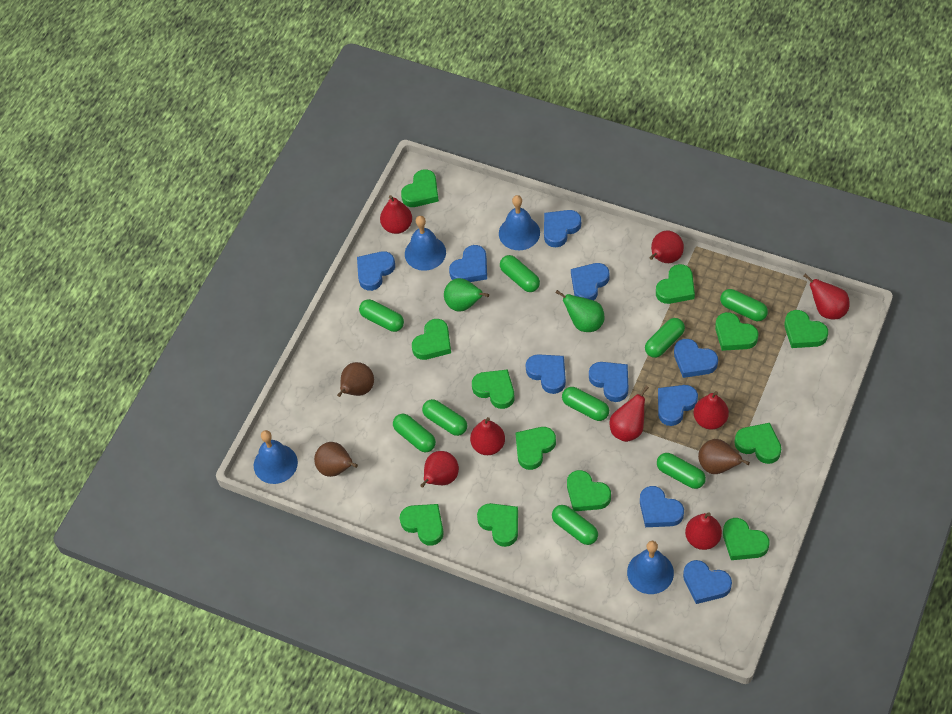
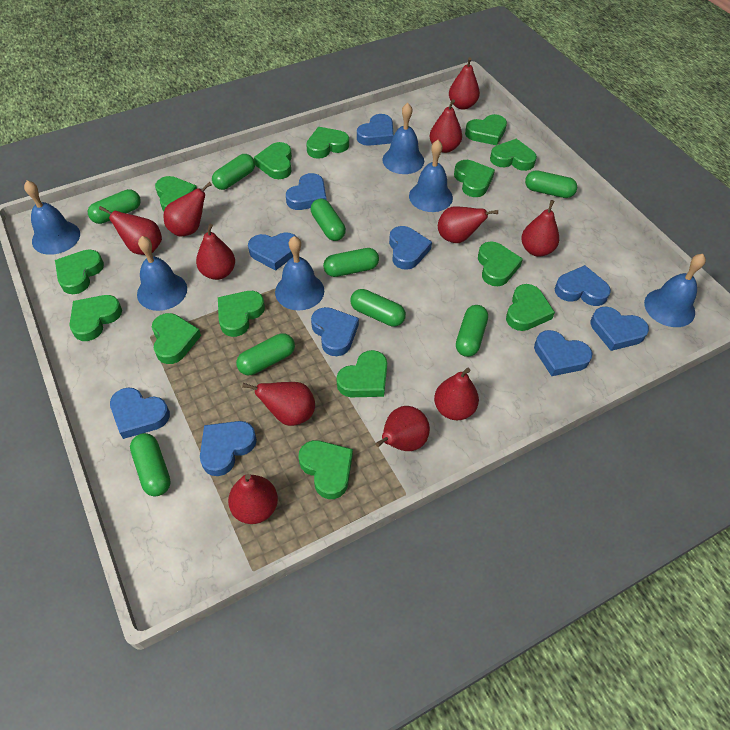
blue bell: [254,430,298,484] [405,216,446,271] [499,195,540,250] [627,541,674,594] = 4 -> [24,180,80,255] [137,236,187,311] [275,236,324,310] [382,103,424,174] [409,140,453,212] [644,254,706,327] = 6
brown pear: [314,442,358,477] [337,362,374,397] [698,439,750,474] = 3 -> none = 0
green heart: [400,504,444,546] [401,169,439,207] [412,319,451,360] [472,369,515,409] [477,503,518,547] [515,427,556,470] [567,470,611,511] [656,264,695,304] [715,312,758,351] [723,518,769,560] [734,423,781,464] [785,310,828,348] = 12 -> [55,249,104,294] [69,295,122,341] [152,313,201,364] [155,176,197,211] [218,291,265,337] [254,142,292,179] [298,440,353,499] [306,127,349,159] [336,350,387,397] [454,160,495,197] [465,114,507,145] [478,241,523,286] [490,139,537,171] [506,284,555,331] = 14
green pear: [444,278,489,311] [555,290,605,332] = 2 -> none = 0
red pear: [380,195,412,234] [420,451,459,488] [470,417,505,455] [609,386,649,442] [649,231,684,263] [685,512,722,550] [694,391,729,430] [803,274,849,319] = 8 -> [99,206,162,255] [164,182,212,236] [196,224,235,280] [228,474,278,524] [242,382,315,426] [376,406,430,451] [429,99,462,153] [434,368,479,420] [438,206,498,243] [449,57,480,110] [521,200,559,257] = 11

